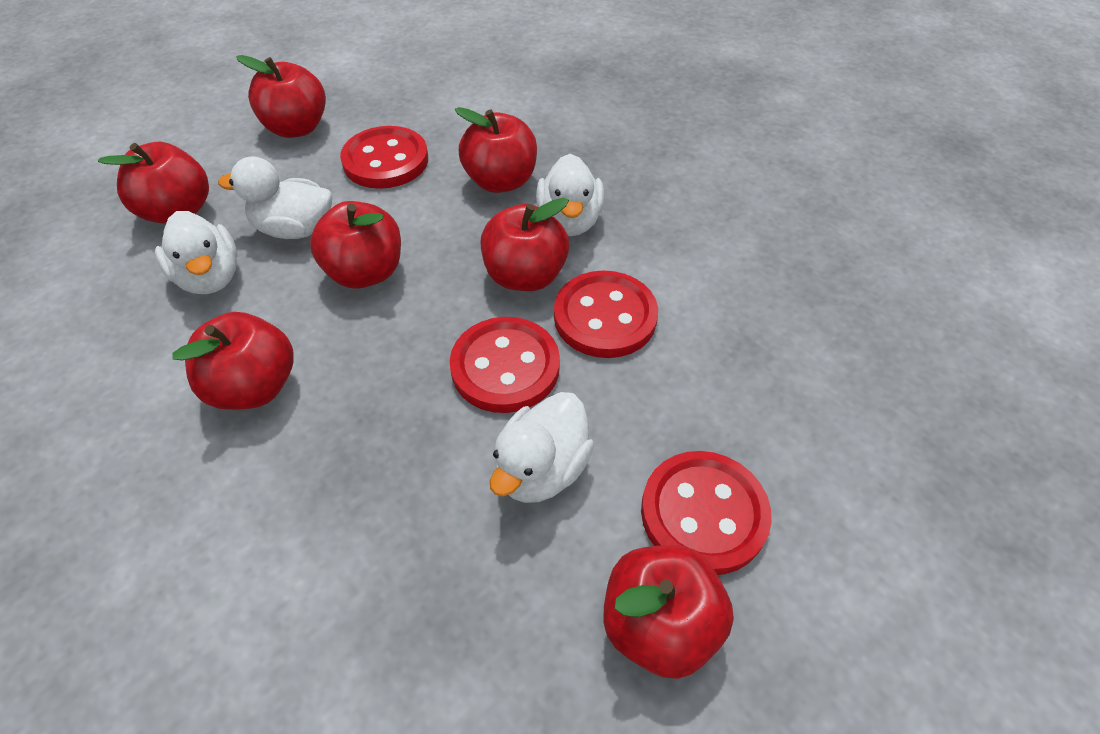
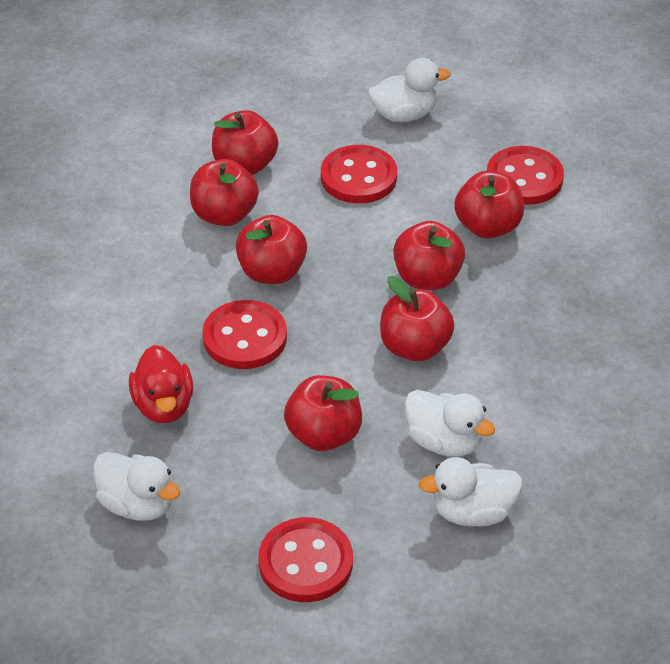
red duck: none = 0 -> [129,345,193,423] = 1

